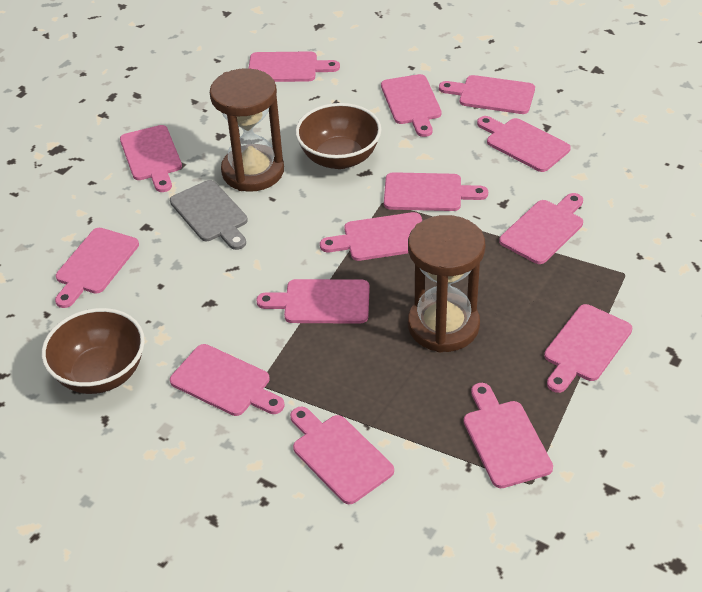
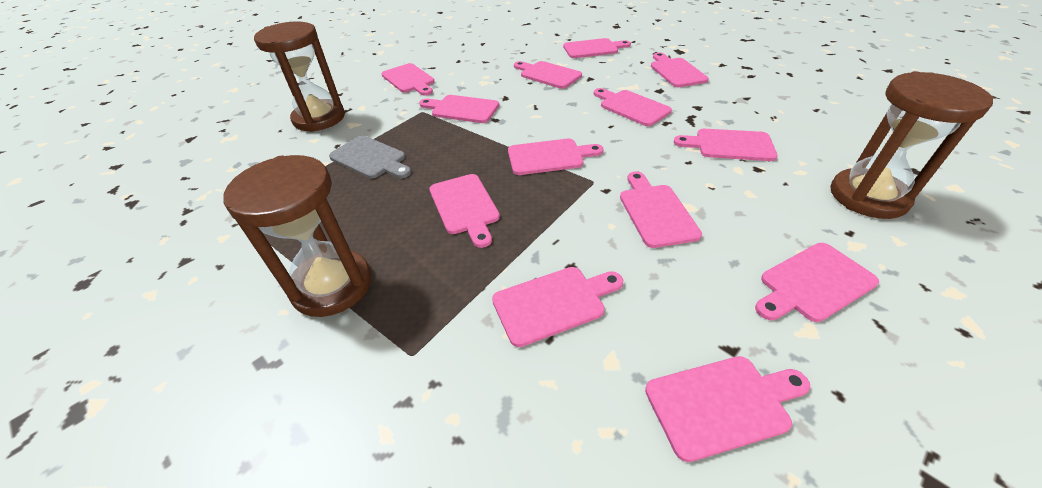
brown bowl: [42,308,145,394] [295,103,381,169] = 2 -> none = 0
brown hourglass: [210,68,284,192] [408,215,485,352] = 2 -> [223,155,371,317] [254,22,345,132] [831,71,994,219] = 3
pink cutting board: [55,228,139,308] [120,125,182,192] [170,344,284,416] [249,51,340,82] [256,279,370,324] [290,407,394,504] [320,212,422,261] [381,74,441,137] [384,172,488,211] [439,75,535,114] [464,383,553,488] [477,116,571,172] [499,193,583,264] [544,304,632,393] = 14 -> [381,63,435,96] [419,95,499,123] [429,174,500,248] [492,267,623,347] [508,139,603,175] [514,61,582,89] [563,38,631,58] [593,88,672,126] [620,171,702,248] [645,356,810,462] [651,52,709,87] [674,129,778,161] [755,243,879,322] = 13

